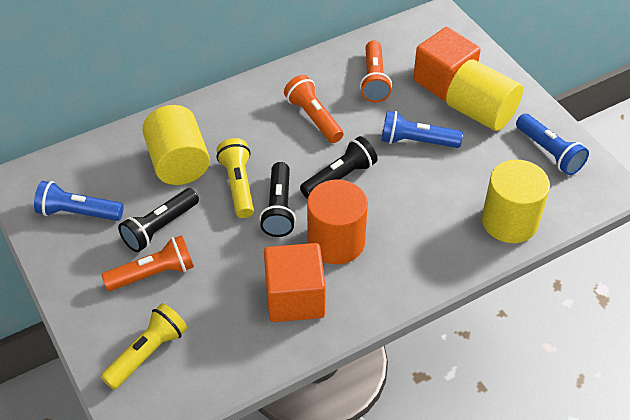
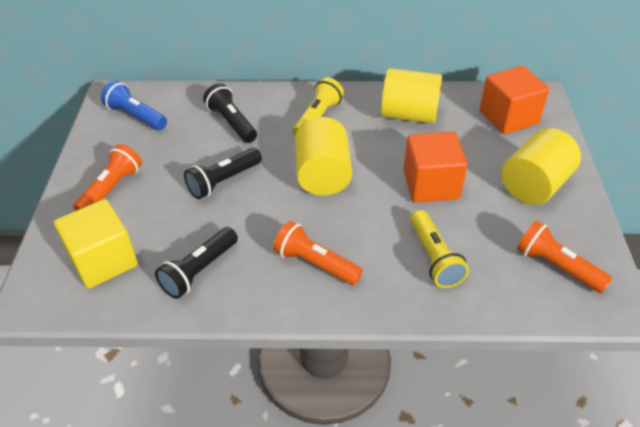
blue flashlight: [34,181,124,221] [382,111,463,148] [516,114,589,175] = 3 -> [101,81,167,130] = 1
orange cylinder: [307,179,368,265] = 1 -> none = 0
yellow cube: none = 0 -> [54,199,138,289] = 1

